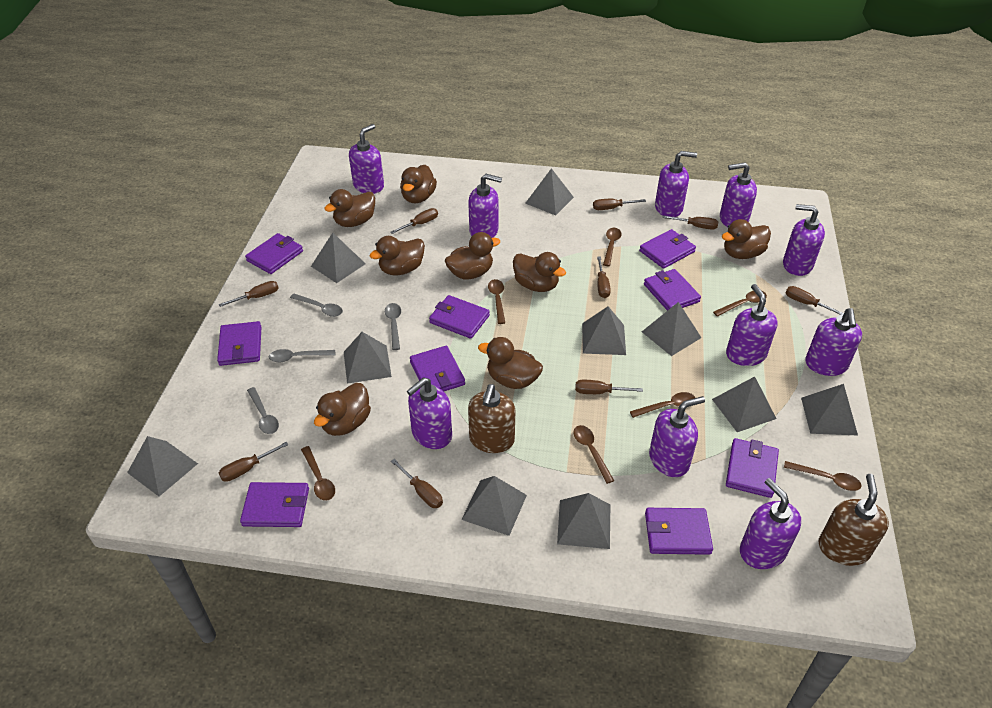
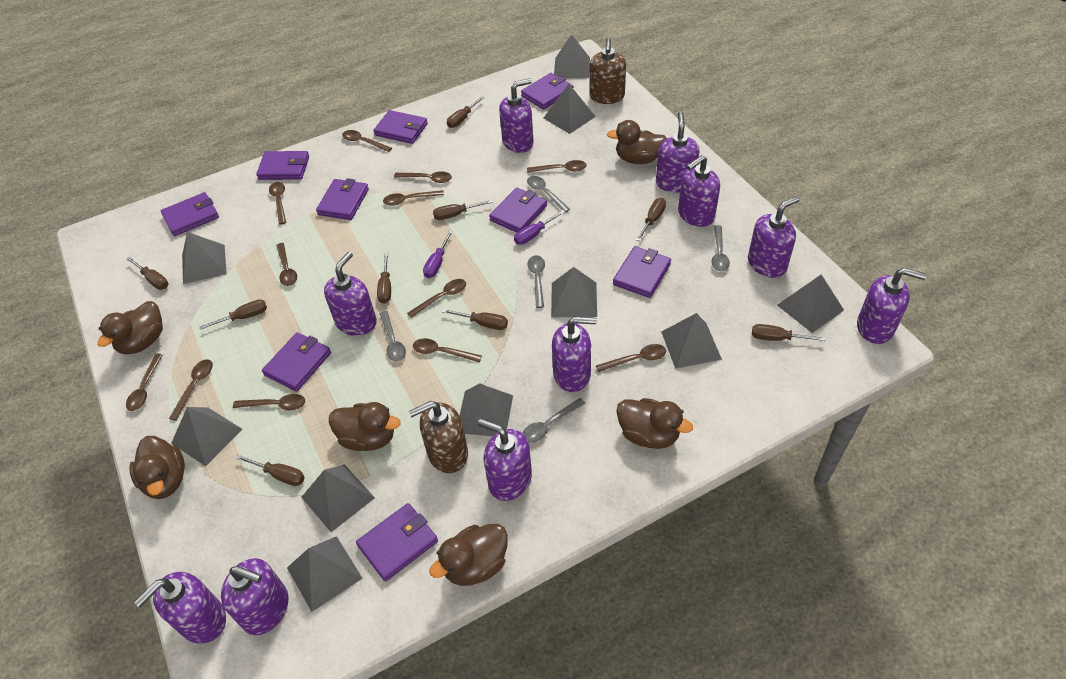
brown duck: [314,383,371,436] [324,189,375,227] [369,236,425,275] [400,165,437,203] [445,232,500,280] [478,337,543,389] [513,252,566,292] [722,219,771,259] = 8 -> [97,301,163,355] [129,436,185,499] [329,402,401,451] [429,524,508,586] [607,120,667,164] [616,398,693,449] = 6
brown spoon: [301,446,335,501] [488,279,505,324] [573,425,614,484] [603,228,621,266] [630,392,695,418] [713,291,767,317] [784,461,862,491] = 7 -> [126,354,163,411] [169,359,213,421] [233,394,305,410] [269,182,286,225] [276,243,297,286] [342,130,392,152] [383,190,444,206] [394,172,452,183] [407,279,466,318] [413,338,482,362] [527,160,587,173] [596,344,666,372] = 12
grey spoon: [247,387,279,434] [269,349,335,362] [290,294,343,317] [385,303,401,350] = 4 -> [379,311,406,362] [523,398,586,443] [527,176,570,213] [527,255,545,308] [712,225,730,271] = 5
purple screwdriver: none = 0 -> [423,230,453,278] [514,210,565,245] = 2

